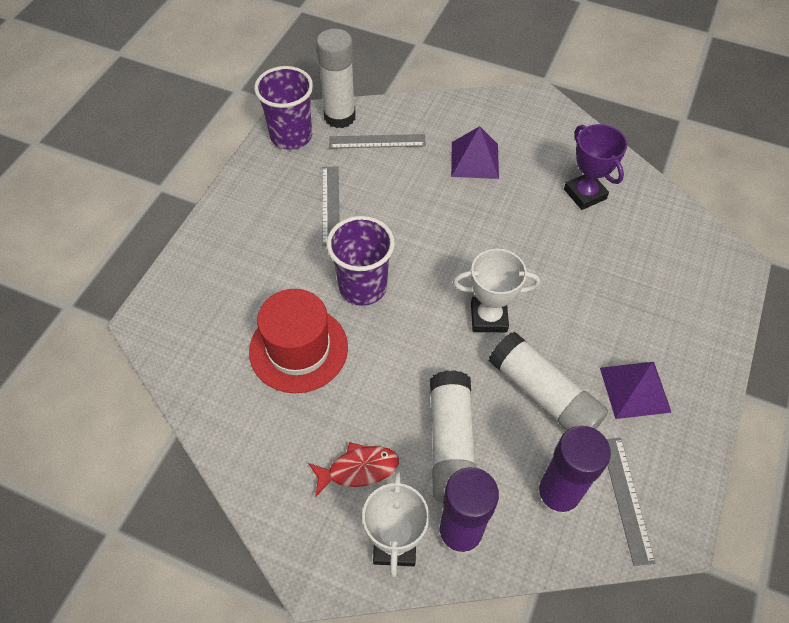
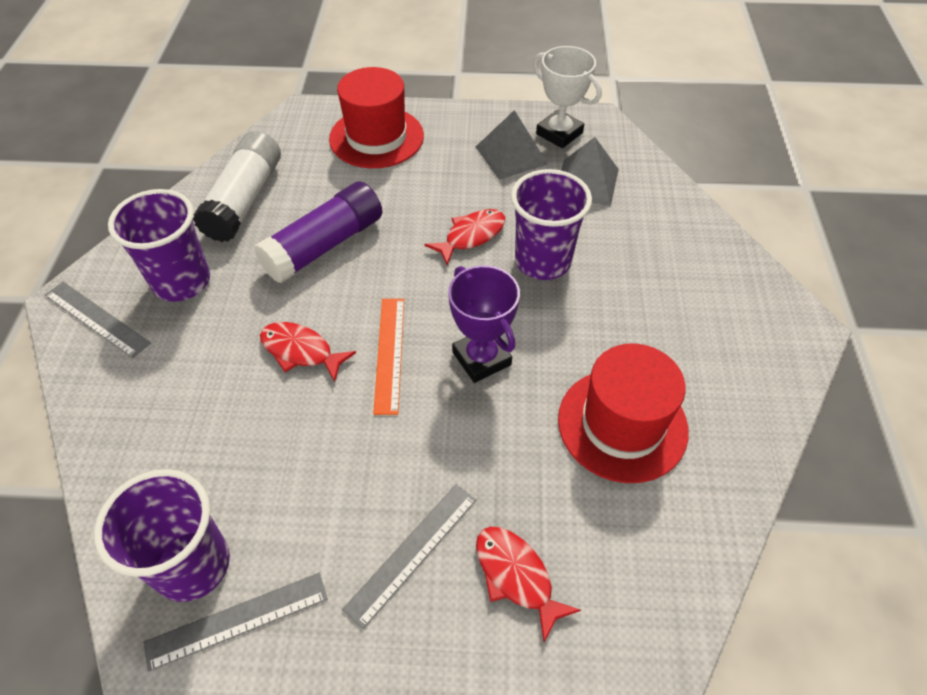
grey pyramid: none = 0 -> [476,110,548,180] [561,137,619,206] = 2
orange ruler: none = 0 -> [373,299,404,415] = 1
purple cup: [254,66,313,150] [327,216,395,306] = 2 -> [94,469,230,602] [108,189,210,302] [511,169,592,280] = 3
purple glue stick: [438,467,499,557] [536,426,611,518] = 2 -> [254,181,382,283] = 1
purple pyramid: [451,126,499,179] [600,362,672,419] = 2 -> none = 0
red fish: [308,442,399,497] = 1 -> [260,322,356,382] [425,209,505,265] [476,527,581,642] = 3
red hat: [249,289,348,393] = 1 -> [329,67,424,168] [558,343,689,483] = 2
white glue stick: [316,29,356,128] [430,370,477,503] [489,331,608,431] = 3 -> [193,131,281,242] = 1
white trophy: [362,471,429,577] [453,249,540,332] = 2 -> [533,46,602,148] = 1

